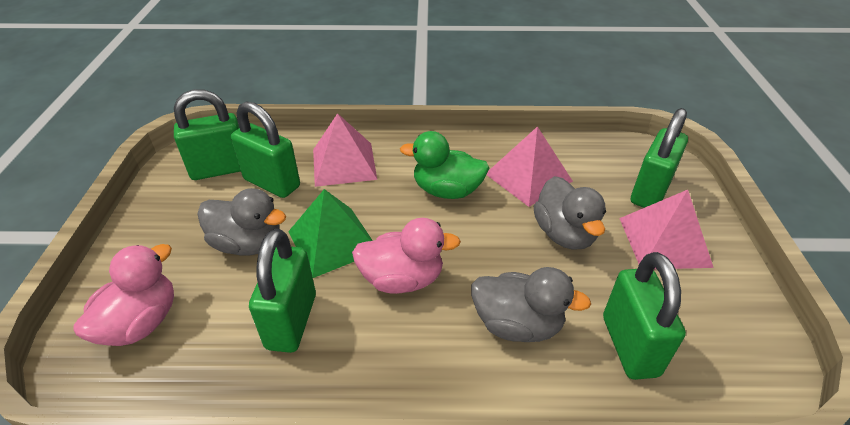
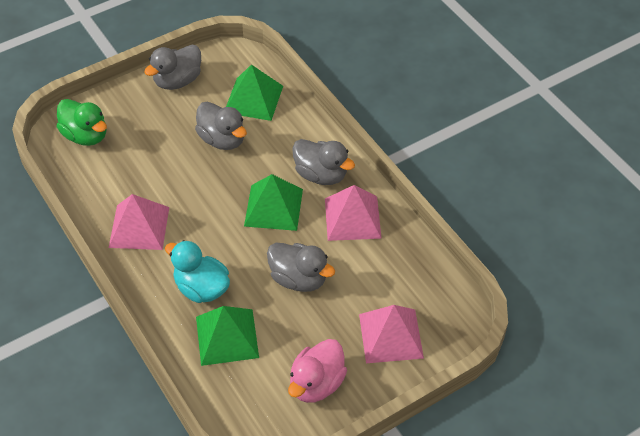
green padlock: [174,89,241,180] [231,101,300,198] [249,229,316,353] [603,252,686,380] [631,108,688,208] = 5 -> none = 0
green pyramid: [288,189,373,278] = 1 -> [196,306,259,366] [226,64,283,121] [244,174,303,231] = 3
grey duck: [197,188,286,256] [471,267,591,342] [534,176,606,250] = 3 -> [144,45,201,90] [195,102,247,150] [267,243,335,292] [292,139,355,185] = 4
pink duck: [73,244,174,346] [352,218,461,294] = 2 -> [288,339,347,403] = 1
turquoise duck: none = 0 -> [165,240,230,303] = 1

